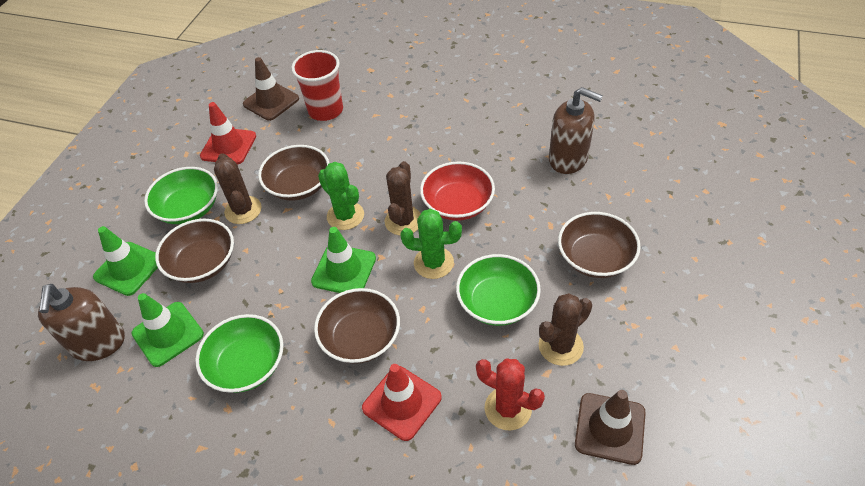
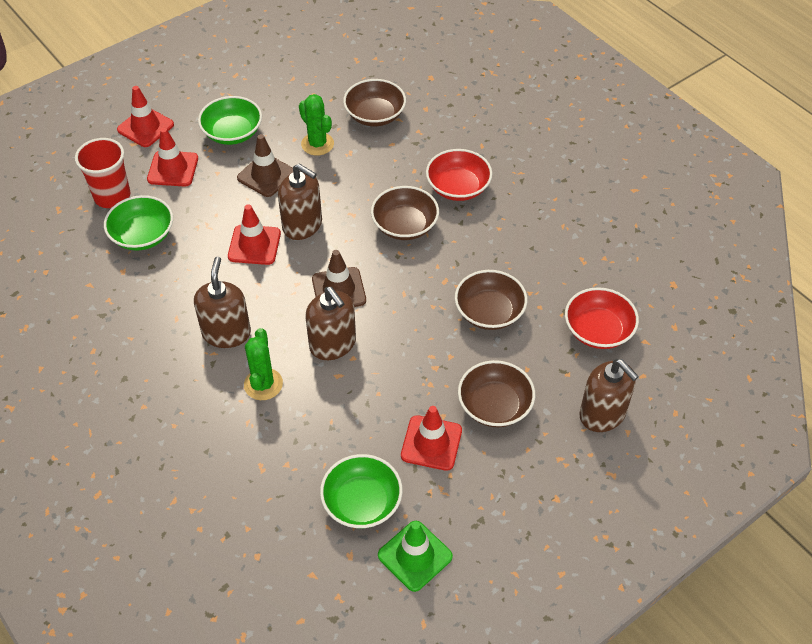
brown cactus: [214,153,262,224] [385,161,421,235] [539,293,592,366] = 3 -> none = 0
brown soap dispenser: [38,284,125,361] [549,87,603,174] = 2 -> [194,257,251,348] [278,164,322,240] [305,287,356,360] [579,359,639,432] = 4
green traffic cone: [93,226,158,296] [131,293,204,367] [311,227,376,293] = 3 -> [378,521,453,592] = 1
red bowl: [420,162,495,221] = 1 -> [426,149,492,201] [565,287,639,349] = 2
red cactus: [476,358,545,430] = 1 -> none = 0
red traffic cone: [200,102,256,164] [362,364,442,441] = 2 -> [117,86,174,147] [147,128,198,186] [228,204,281,265] [401,406,462,471] = 4

